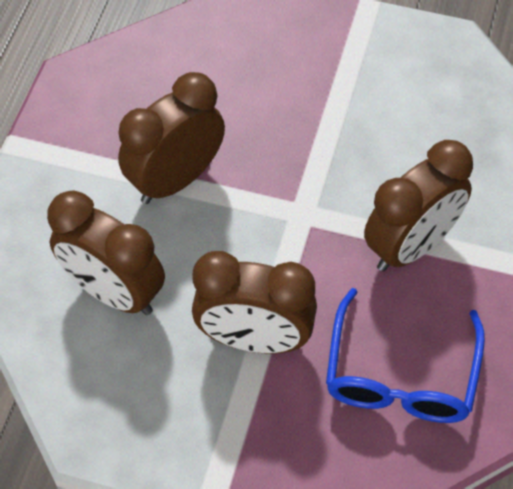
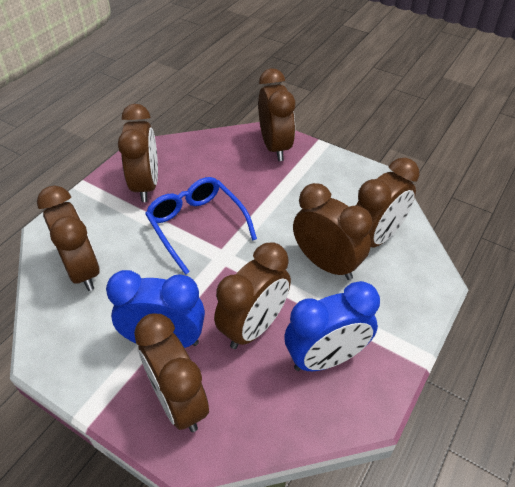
blue clock: none = 0 -> [106,270,205,348] [284,281,380,371] = 2
brown clock: [47,191,165,315] [118,72,225,204] [192,251,317,354] [364,140,473,272] = 4 -> [37,185,100,291] [118,104,158,202] [134,313,209,432] [214,242,291,349] [258,68,295,161] [293,183,372,280] [356,158,420,247] = 7

